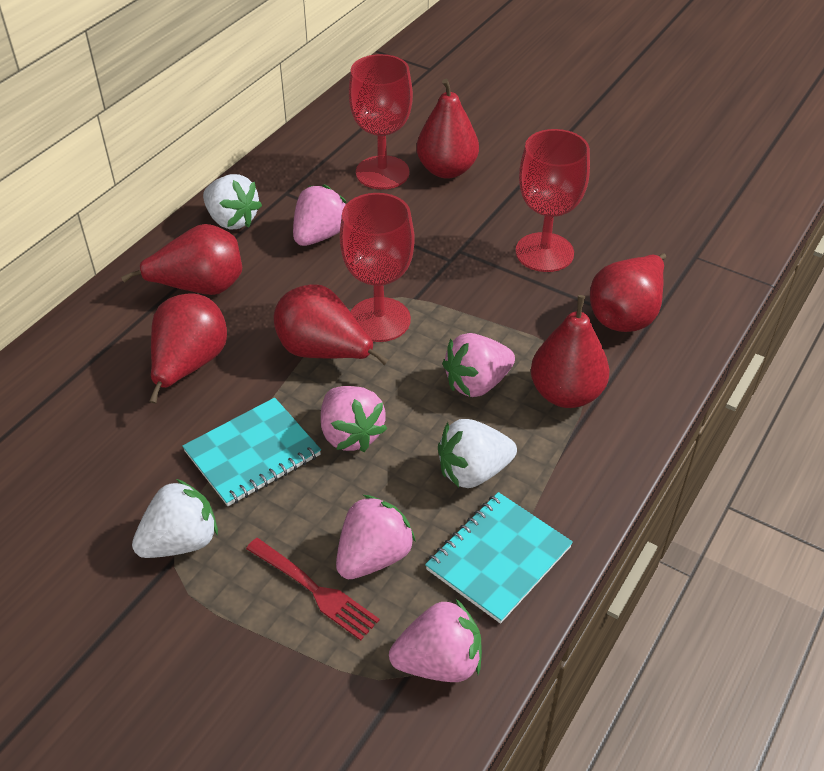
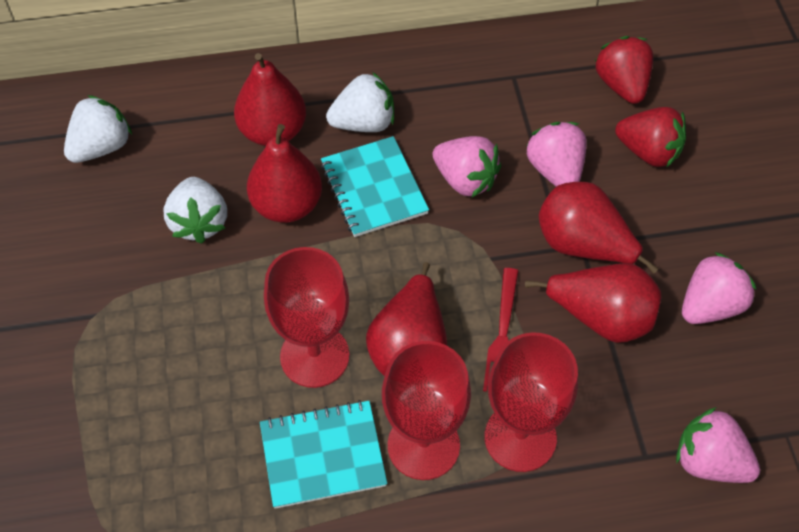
pink strawberry: [293,185,346,246] [321,386,387,452] [336,495,416,579] [389,598,482,682] [442,333,515,397] = 5 -> [432,136,501,198] [526,122,587,186] [676,407,760,483] [682,252,757,324] = 4
red pear: [121,224,242,295] [149,293,227,403] [274,284,388,365] [417,79,479,179] [531,295,610,408] [590,253,666,332] = 6 -> [234,53,306,146] [247,124,322,223] [366,262,447,376] [525,263,661,343] [539,182,658,274] = 5
red strawberry: none = 0 -> [594,36,653,104] [615,107,686,168] = 2

